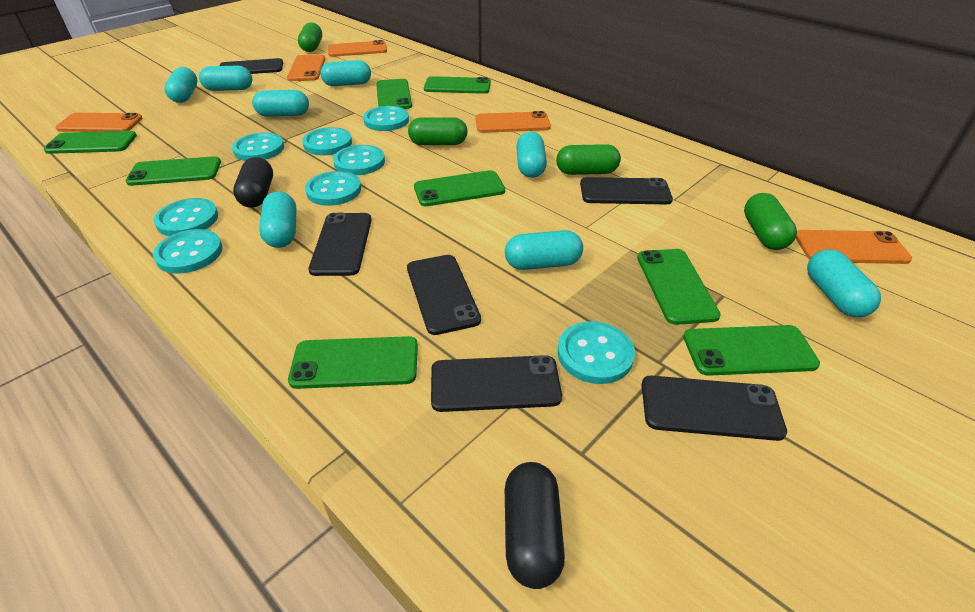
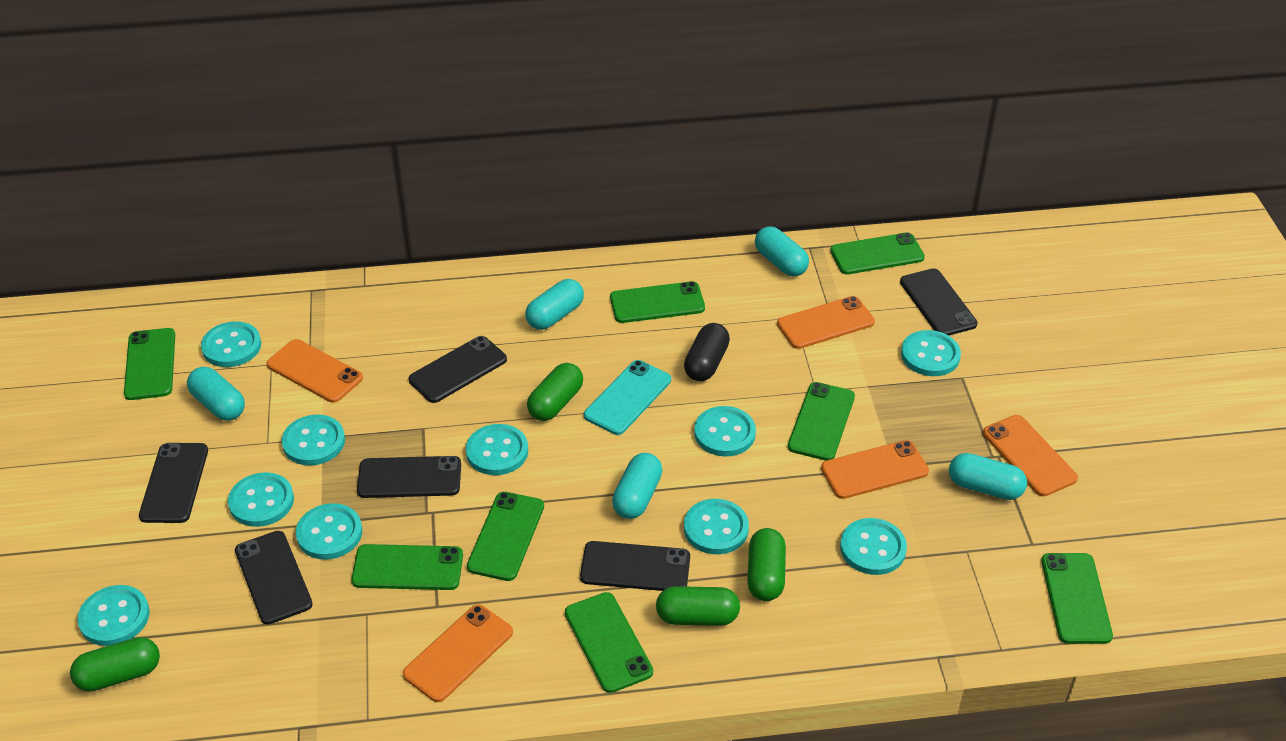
black capsule: [233,157,273,208] [505,462,565,589] = 2 -> [684,323,730,381] = 1
turquoise button: [153,229,223,274] [154,198,218,236] [232,132,284,161] [302,127,352,156] [305,171,361,206] [333,145,385,175] [363,106,409,131] [558,321,635,384] = 8 -> [77,585,150,646] [201,321,261,367] [228,472,294,527] [282,415,345,466] [296,503,362,560] [466,424,528,475] [684,499,749,554] [694,406,756,456] [840,518,907,575] [901,330,961,376] = 10
turquoise capsule: [164,67,198,103] [199,65,252,91] [252,90,309,117] [259,191,297,248] [320,60,371,86] [505,230,583,270] [516,132,547,178] [807,249,881,317] = 8 -> [187,367,245,421] [525,279,584,330] [612,453,663,519] [755,226,809,276] [949,453,1027,500] = 5
turquoise phone: none = 0 -> [584,360,671,435] = 1

